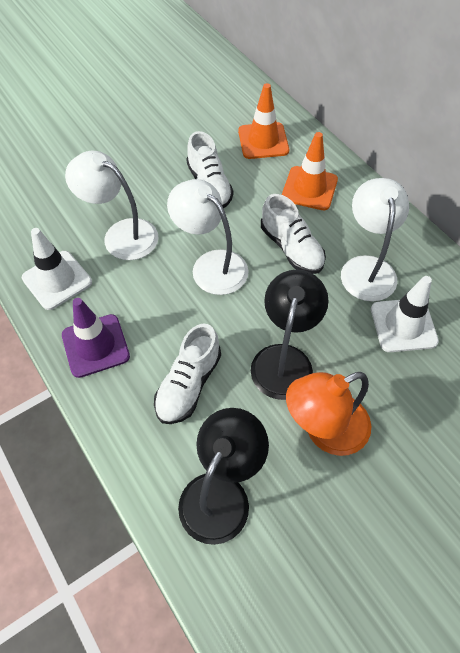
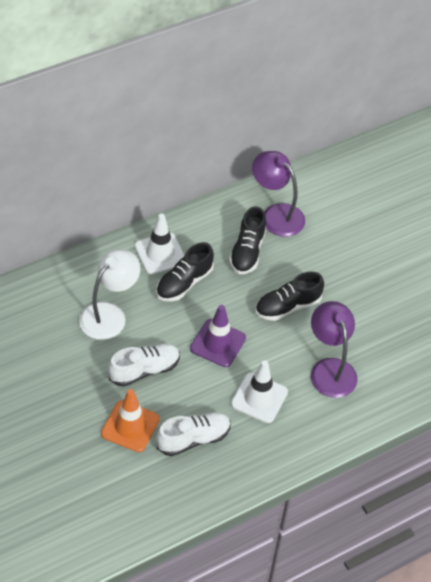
black lamp: [178,408,269,545] [251,270,329,400] = 2 -> none = 0
black shoe: none = 0 -> [156,242,214,302] [229,206,266,274] [255,272,324,321] = 3
orange lamp: [286,372,371,456] = 1 -> none = 0
orange traffic cone: [238,83,289,159] [282,132,338,210] = 2 -> [101,389,160,452] = 1
purple lamp: none = 0 -> [252,151,305,237] [311,301,357,398] = 2
white lamp: [65,151,158,260] [167,179,249,295] [341,178,409,302] = 3 -> [79,249,140,340] = 1
white shoe: [154,323,221,424] [186,131,234,208] [261,194,326,274] = 3 -> [108,344,180,387] [156,412,231,456] = 2

